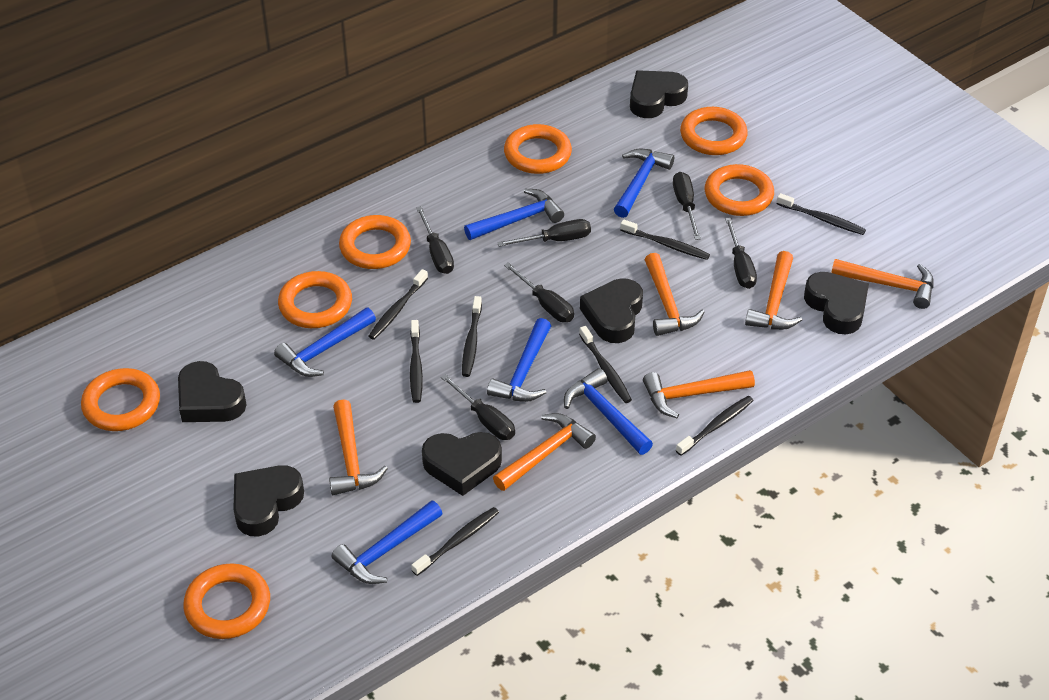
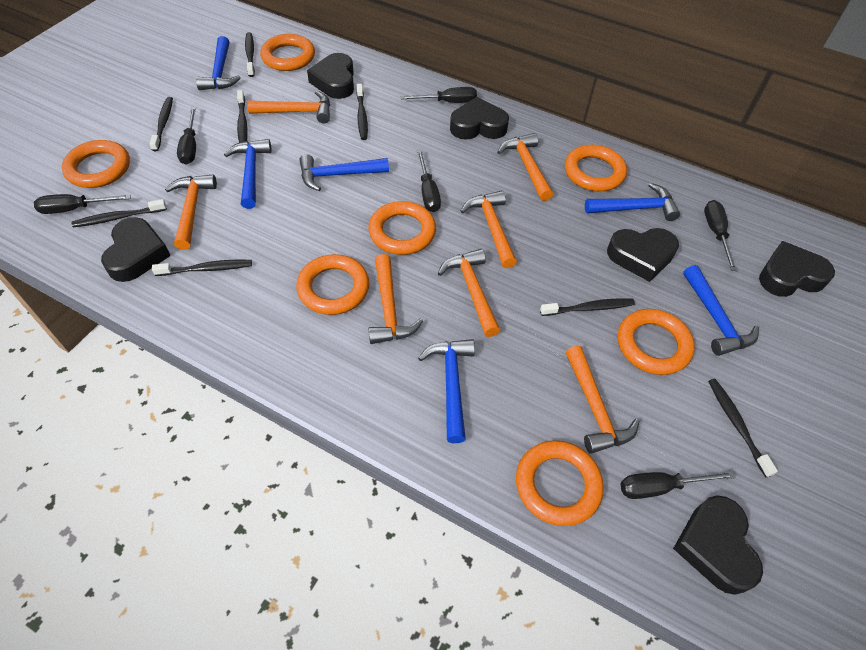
orange hammer: [329,399,388,495] [493,413,596,491] [643,370,755,418] [645,253,705,336] [745,251,802,330] [831,259,934,309] = 6 -> [165,175,217,250] [247,91,330,123] [368,254,423,344] [437,249,500,337] [461,191,517,268] [497,133,554,201] [566,346,640,454] = 7

